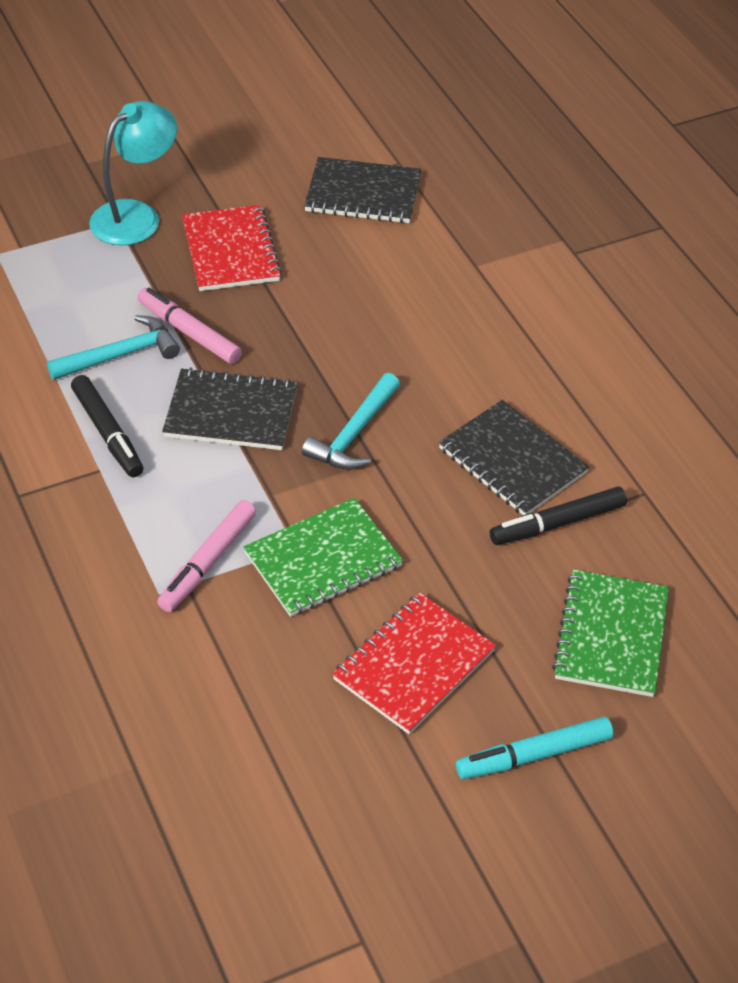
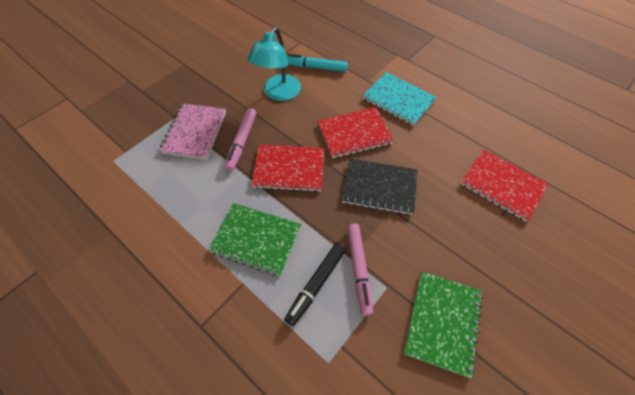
black marker: [71,375,144,477] [490,487,627,545] = 2 -> [284,242,346,326] = 1
black notebook: [162,367,298,450] [304,157,421,223] [439,400,589,515] = 3 -> [341,158,417,215] = 1
pink notebook: none = 0 -> [160,103,226,160] = 1
red notebook: [182,205,282,291] [332,593,496,734] = 2 -> [251,145,325,192] [318,107,394,158] [460,150,549,222] = 3
turquoise hammer: [47,315,180,380] [302,373,400,470] = 2 -> none = 0
turquoise notebook: none = 0 -> [363,72,437,126] = 1

